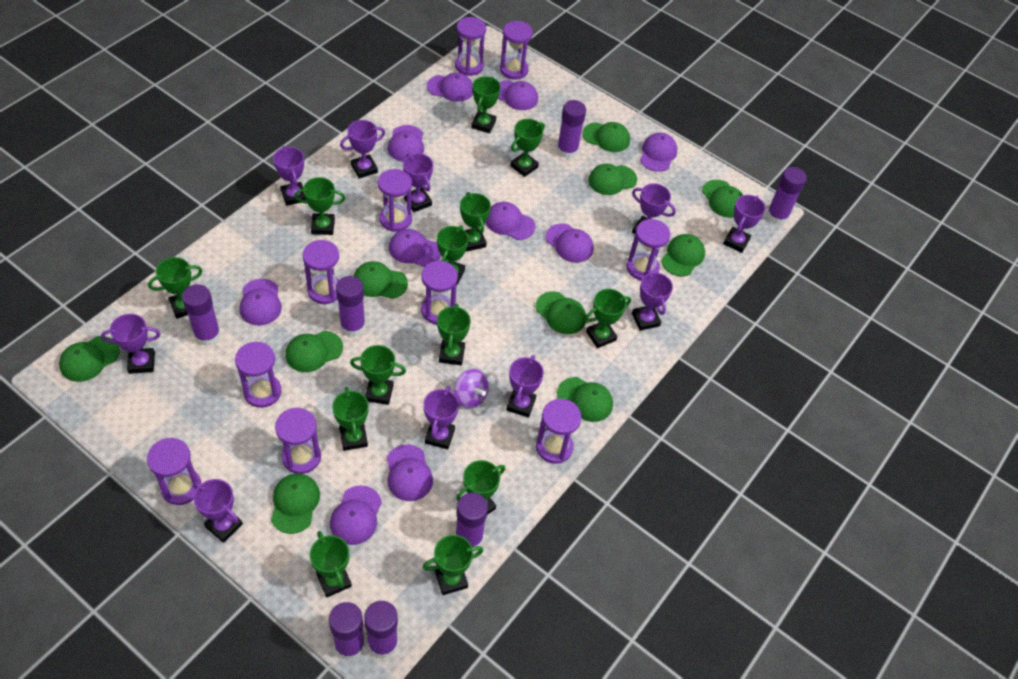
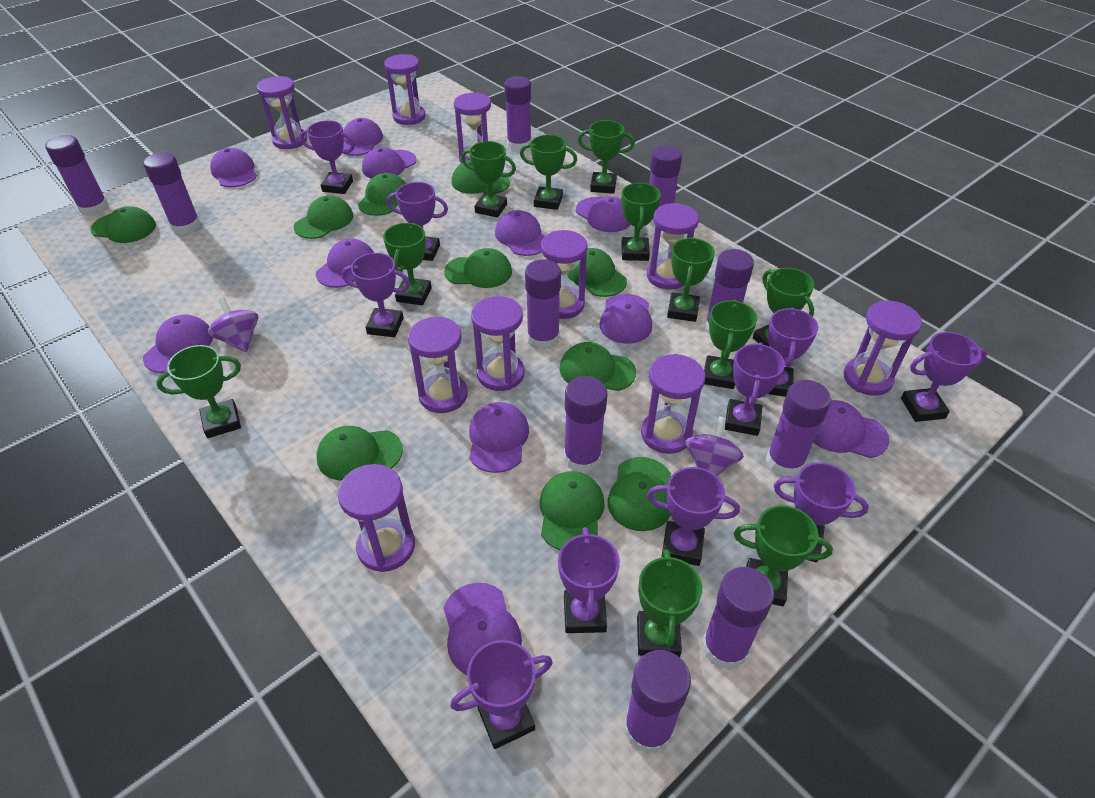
green trophy: [148,257,203,319] [294,177,345,235] [310,531,352,597] [332,387,369,451] [350,345,406,405] [422,535,483,595] [437,225,468,285] [437,304,471,365] [456,460,505,515] [460,192,491,252] [471,76,501,133] [510,119,545,177] [585,289,631,348] = 13 -> [156,345,241,438] [383,223,432,305] [461,141,516,218] [520,135,577,210] [578,120,635,194] [621,183,661,261] [637,549,702,657] [667,238,715,322] [704,300,757,389] [734,505,833,606] [753,268,814,346] = 11
purple cap: [239,279,282,325] [330,485,382,545] [387,444,433,501] [388,125,424,162] [389,229,441,267] [427,72,473,102] [485,202,535,240] [498,80,538,110] [545,224,594,263] [640,133,677,172] = 10 -> [143,315,213,373] [210,148,257,187] [316,239,374,288] [343,118,383,156] [362,147,416,179] [443,583,522,675] [469,402,529,473] [495,210,544,256] [576,196,631,232] [599,294,652,344] [813,400,889,458] = 11
purple glue stick: [182,284,221,346] [329,602,365,660] [336,276,365,337] [364,601,398,658] [455,492,488,547] [557,100,586,159] [766,167,807,225] = 7 -> [45,135,109,216] [143,152,201,235] [504,76,532,152] [525,259,561,350] [564,376,607,473] [624,650,691,754] [649,145,682,226] [702,567,774,670] [705,249,754,334] [766,380,831,477] = 10
purple spinning top: [454,369,489,408] = 1 -> [208,297,258,352] [685,416,744,476] = 2

